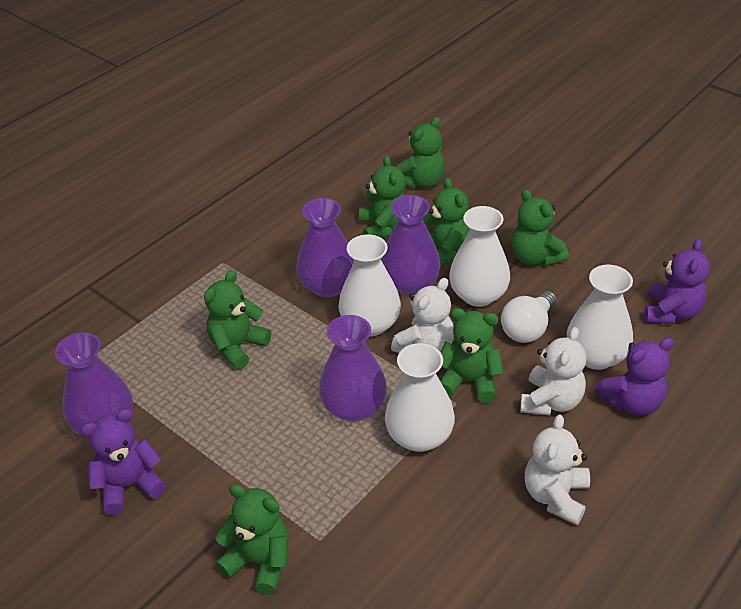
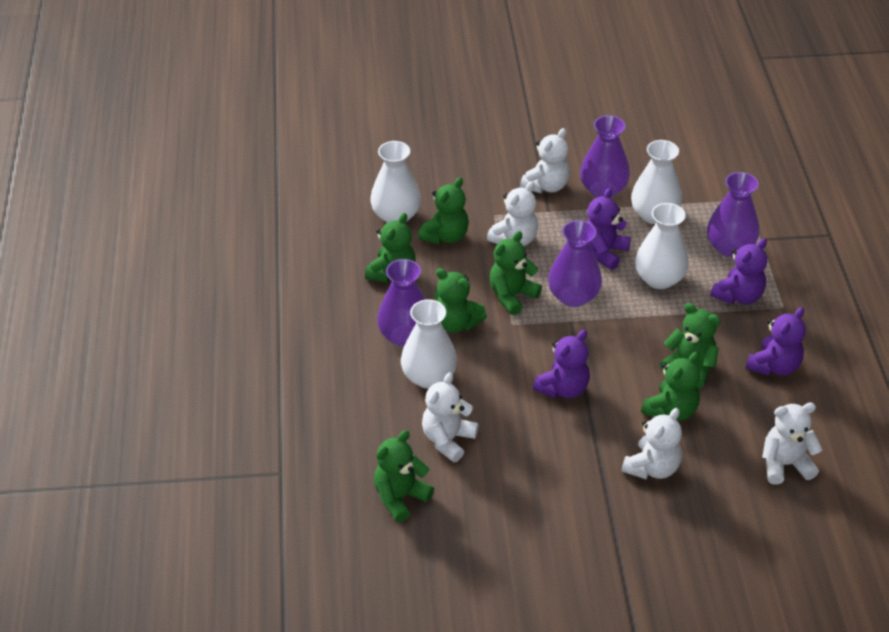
purple teddy bear: [81,409,166,515] [595,337,674,415] [644,239,710,324] = 3 -> [533,330,590,398] [587,188,631,270] [711,238,767,304] [746,307,806,376] = 4
white light bulb: [501,291,557,343] = 1 -> none = 0
white teddy bear: [391,278,454,353] [520,327,586,416] [525,414,590,525] = 3 -> [422,372,479,462] [487,181,538,246] [520,128,570,193] [622,408,682,479] [762,403,823,485] = 5

